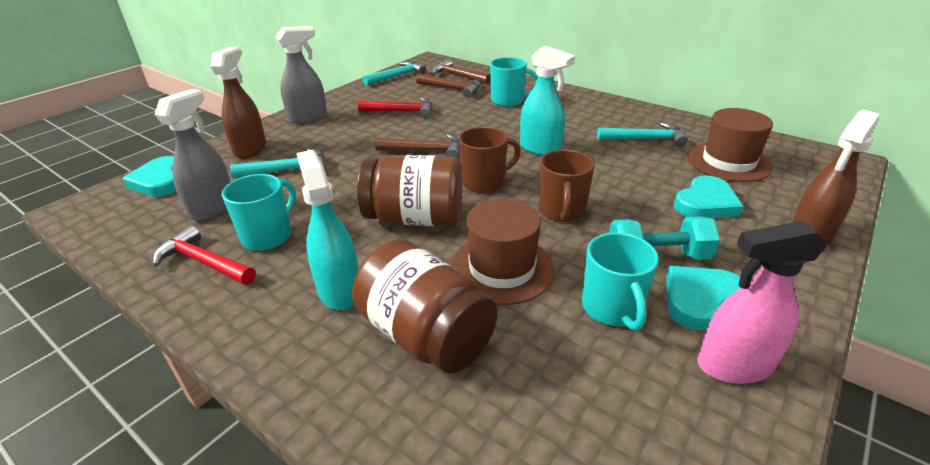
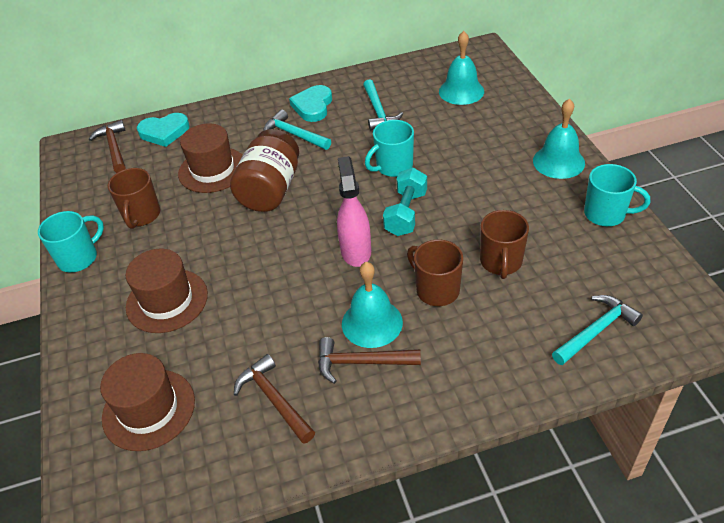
brown hat: [450,199,555,305] [687,108,773,182] = 2 -> [100,353,195,451] [126,249,208,333] [178,123,243,193] = 3
brown jar: [352,240,498,374] [357,155,462,226] = 2 -> [230,129,299,212] = 1
brown mug: [459,127,521,193] [539,150,595,222] = 2 -> [108,168,160,229] [407,239,463,306] [480,210,529,279] = 3
brown spray bottle: [210,47,266,159] [791,110,880,245] = 2 -> none = 0
grey spray bottle: [155,89,231,221] [275,26,327,124] = 2 -> none = 0
red hammer: [153,225,256,285] [358,98,432,118] = 2 -> none = 0
turquoise bell: none = 0 -> [342,262,403,348] [439,31,484,105] [533,99,585,179] = 3
turquoise heart: [122,156,176,197] [666,266,741,330] [674,175,744,219] = 3 -> [137,113,190,147] [289,85,332,122] = 2
turquoise spray bottle: [297,150,358,310] [520,46,575,156] = 2 -> none = 0

